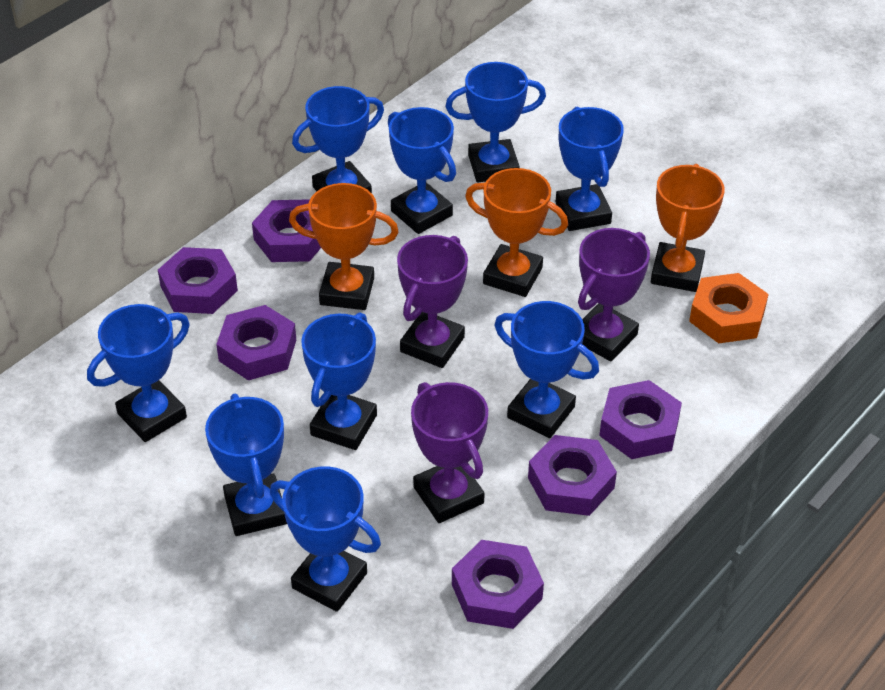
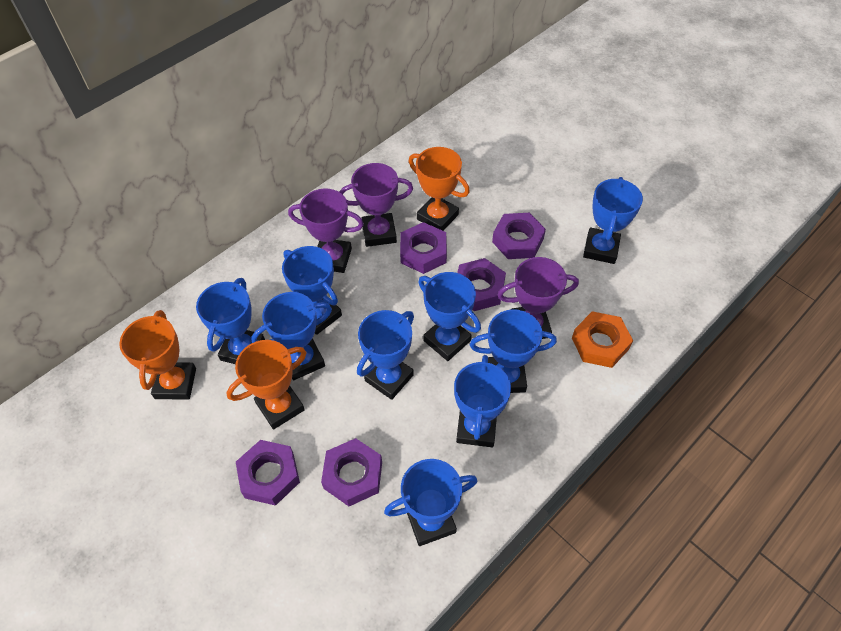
purple nut: [158,247,238,314] [216,305,296,380] [252,199,321,262] [452,540,544,629] [528,435,617,516] [599,380,682,459] = 6 -> [236,440,300,506] [321,438,382,506] [400,222,447,274] [457,258,506,311] [492,213,546,259] = 5

